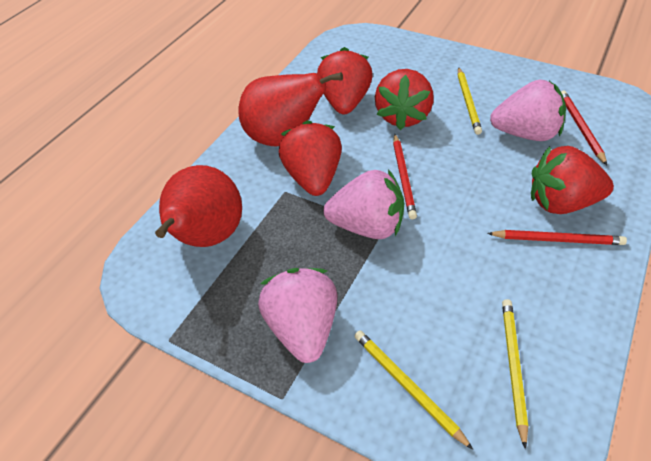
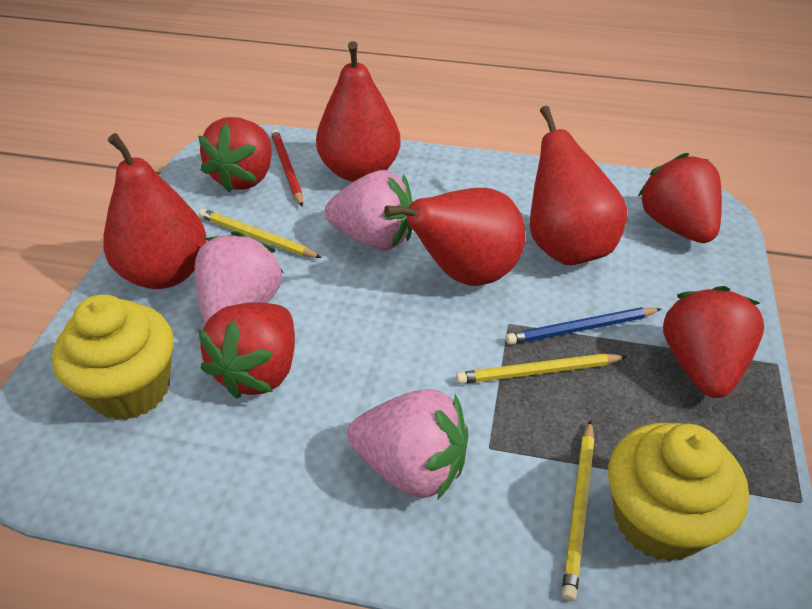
blue pencil: none = 0 -> [506,307,661,345] = 1
red pear: [155,165,242,247] [239,72,343,146] = 2 -> [103,133,207,289] [316,41,401,182] [384,188,526,286] [530,106,627,265] = 4
red pencil: [393,134,417,219] [487,230,627,245] [561,91,607,165] = 3 -> [271,129,303,207] = 1
yellow cupcake: none = 0 -> [52,294,173,420] [608,423,749,562] = 2

